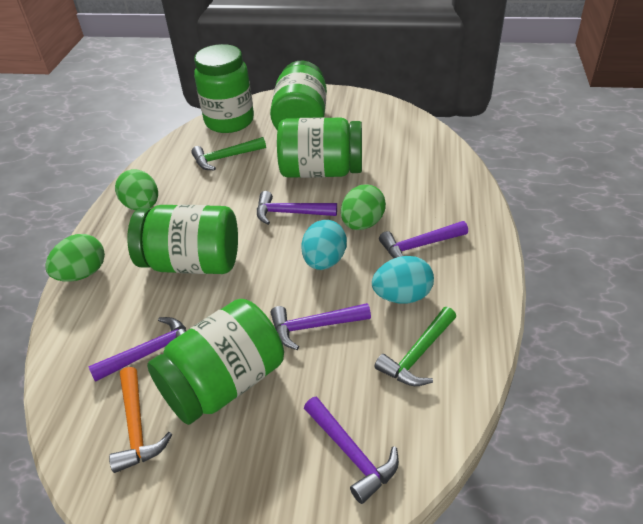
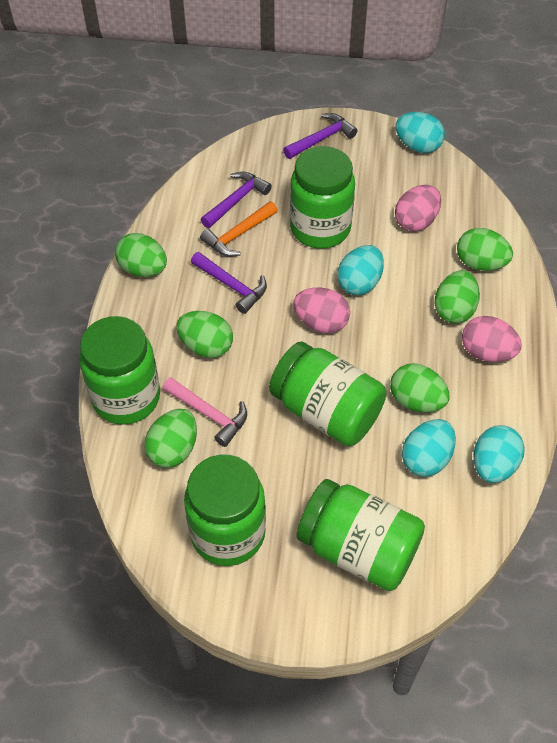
green egg: [45,234,105,282] [115,169,158,210] [341,184,386,230] = 3 -> [115,233,167,277] [145,409,197,468] [176,311,233,358] [390,363,450,412] [434,270,480,324] [457,228,513,271] = 6
green hammer: [191,137,266,170] [374,307,456,386] = 2 -> none = 0
pink egg: none = 0 -> [293,288,350,333] [395,185,441,232] [462,316,522,362] = 3
pink hammer: none = 0 -> [163,377,247,447] = 1
purple hammer: [88,317,186,382] [257,191,337,225] [271,303,371,350] [304,396,399,504] [379,221,468,258] = 5 -> [191,252,267,314] [201,172,272,228] [283,113,357,159] = 3
turquoise egg: [301,220,347,270] [372,256,434,304] = 2 -> [337,245,384,295] [395,112,445,153] [402,419,456,477] [473,425,525,483] = 4

